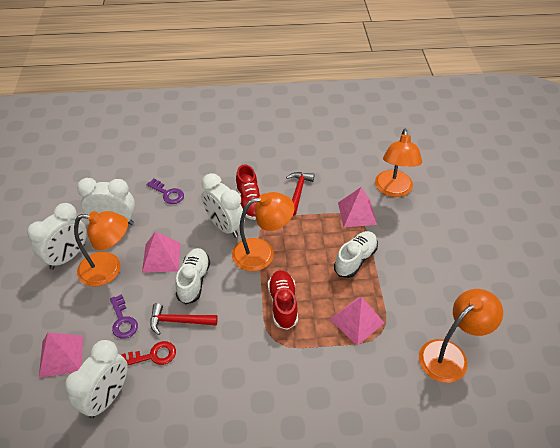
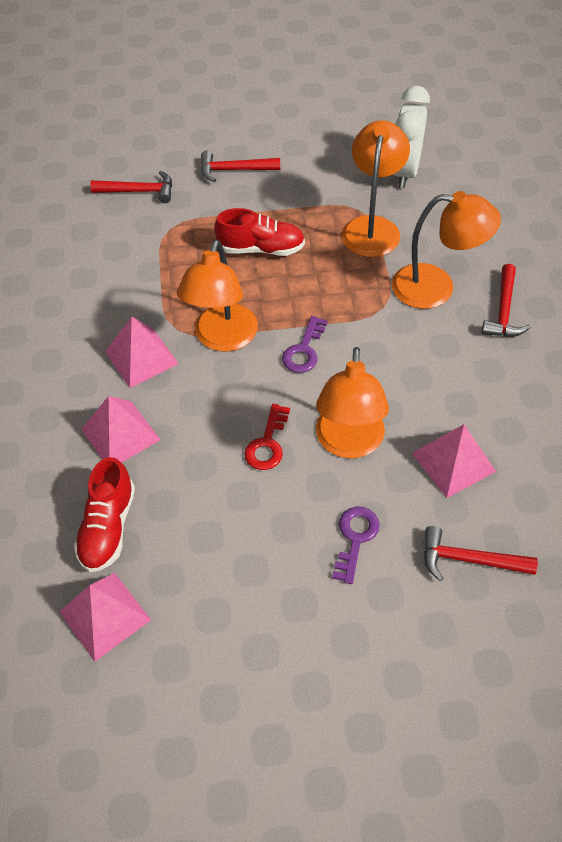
red hammer: [150,303,218,335] [286,172,315,216] = 2 -> [90,171,172,203] [201,151,280,182] [424,526,538,581] [482,264,531,337] = 4
white clock: [27,203,87,270] [65,340,128,418] [77,178,135,225] [201,173,245,238] = 4 -> [393,86,430,188] = 1
white shoe: [175,248,210,304] [334,231,378,278] = 2 -> none = 0

